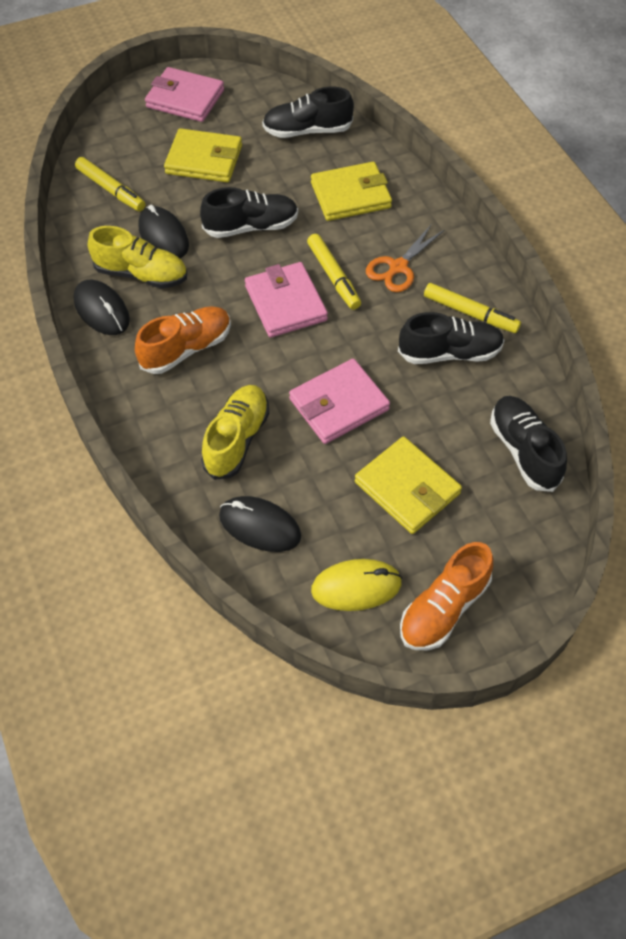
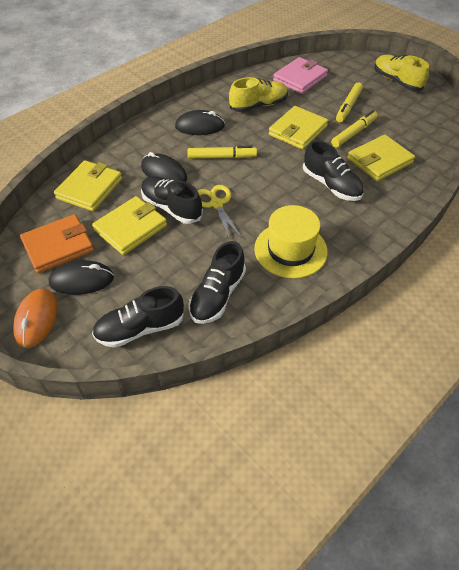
orange mouse: none = 0 -> [13,289,58,348] = 1
orange scissors: [366,224,444,292] = 1 -> none = 0
orange shoe: [135,306,231,374] [400,542,493,650] = 2 -> none = 0
orange wallet: none = 0 -> [20,214,94,273] = 1
pink wallet: [145,67,224,122] [245,262,328,338] [289,359,390,444] = 3 -> [273,57,328,94] = 1
yellow hat: none = 0 -> [254,205,328,279] = 1
yellow mouse: [311,559,402,611] = 1 -> none = 0
yellow scissors: none = 0 -> [198,185,242,240] = 1
yellow wallet: [164,128,242,183] [311,162,392,221] [355,436,462,534] = 3 -> [54,160,122,211] [92,196,167,255] [269,106,328,150] [348,135,415,181] = 4

